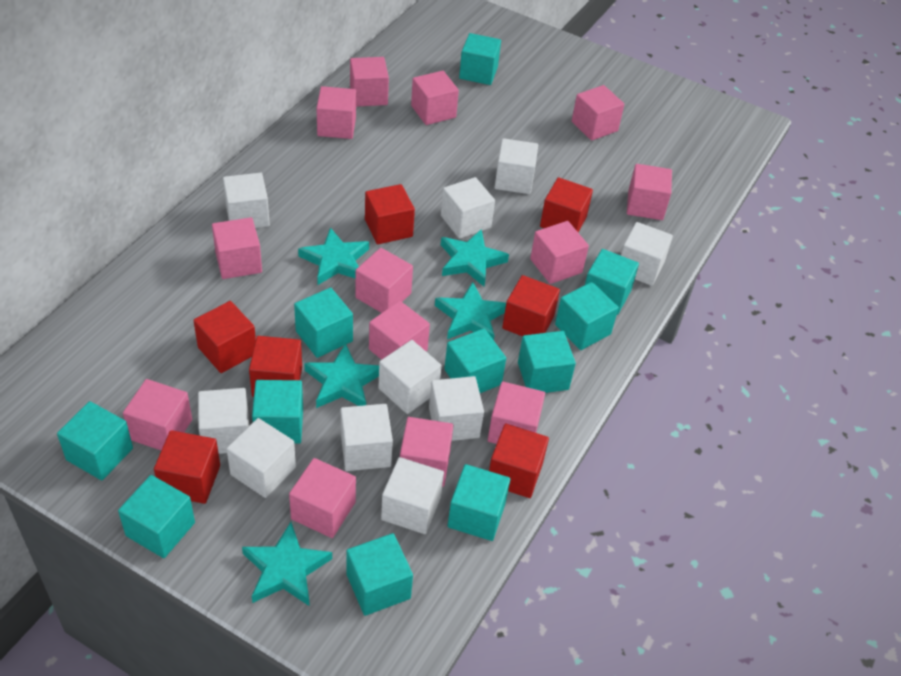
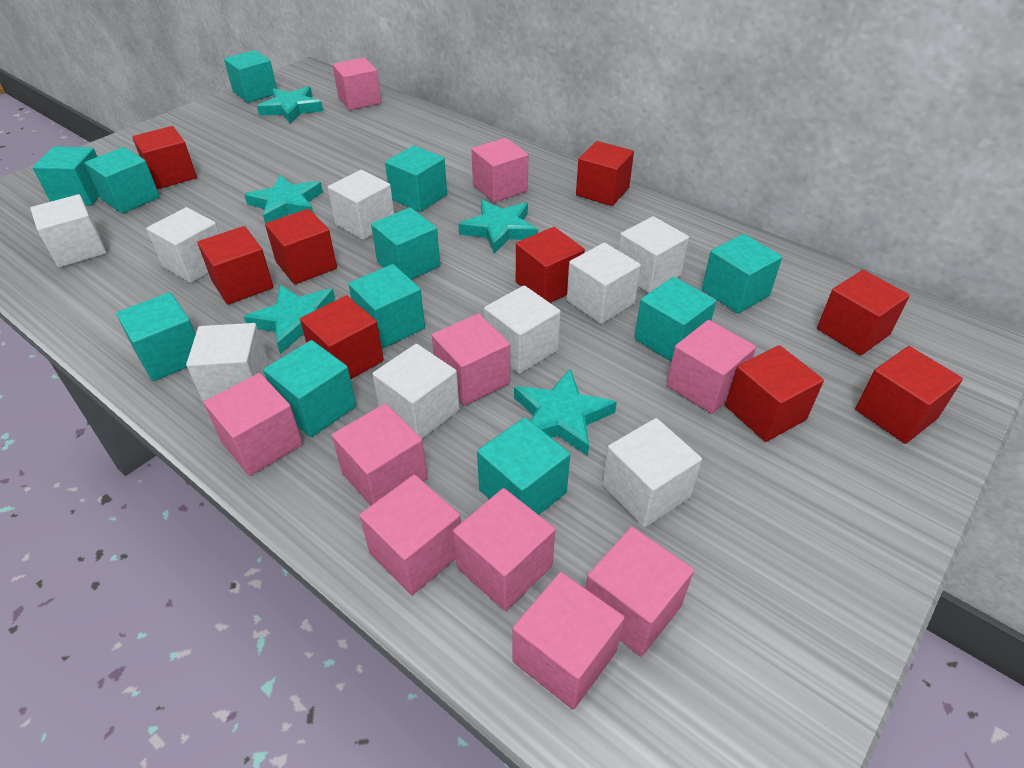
pink cube: [123,379,192,450] [212,217,262,279] [289,458,356,538] [317,86,356,139] [350,57,389,107] [355,248,413,313] [369,301,430,360] [400,417,454,487] [411,71,459,125] [488,381,545,444] [530,221,589,284] [572,85,625,141] [627,164,672,220] = 13 -> [204,373,303,476] [332,404,427,506] [333,58,381,110] [360,475,461,595] [432,313,510,406] [453,488,555,611] [471,138,528,203] [513,572,624,710] [586,527,694,656] [667,320,756,414] = 10
red cube: [154,430,220,504] [193,301,256,373] [249,336,302,397] [365,184,415,244] [489,423,549,498] [502,275,560,336] [540,177,593,232] = 7 -> [132,126,197,189] [198,226,273,305] [265,209,337,284] [300,295,384,379] [516,227,585,303] [576,141,634,206] [725,345,824,442] [817,270,910,355] [855,346,963,444] = 9
white cube: [198,388,249,454] [223,173,270,228] [227,418,296,498] [341,404,393,471] [378,340,442,414] [381,457,444,534] [429,376,484,441] [441,177,495,239] [494,138,538,194] [621,222,673,286] = 10 -> [30,194,107,268] [146,207,220,283] [186,323,269,404] [328,170,394,240] [372,344,460,439] [484,285,561,374] [567,242,641,324] [602,418,702,528] [618,216,689,293] = 9

